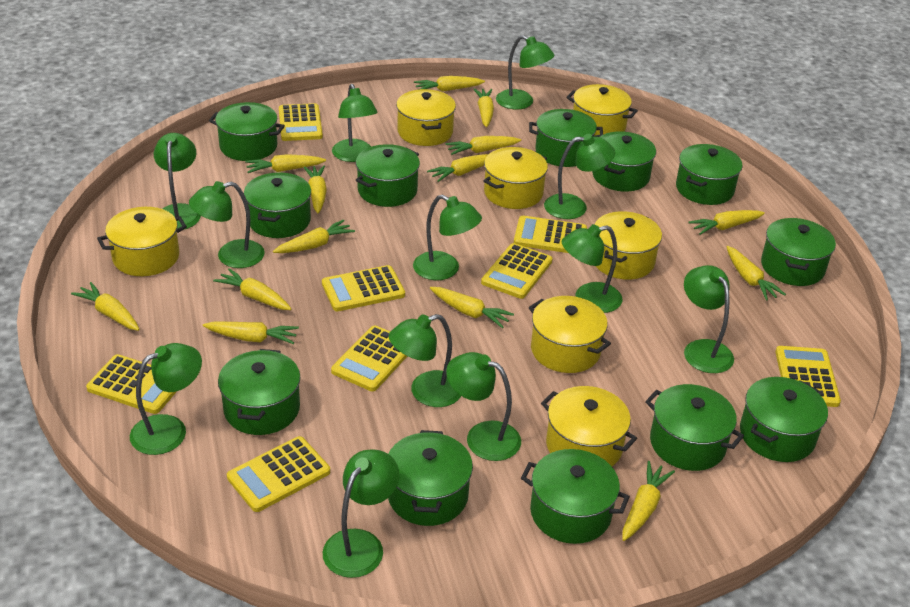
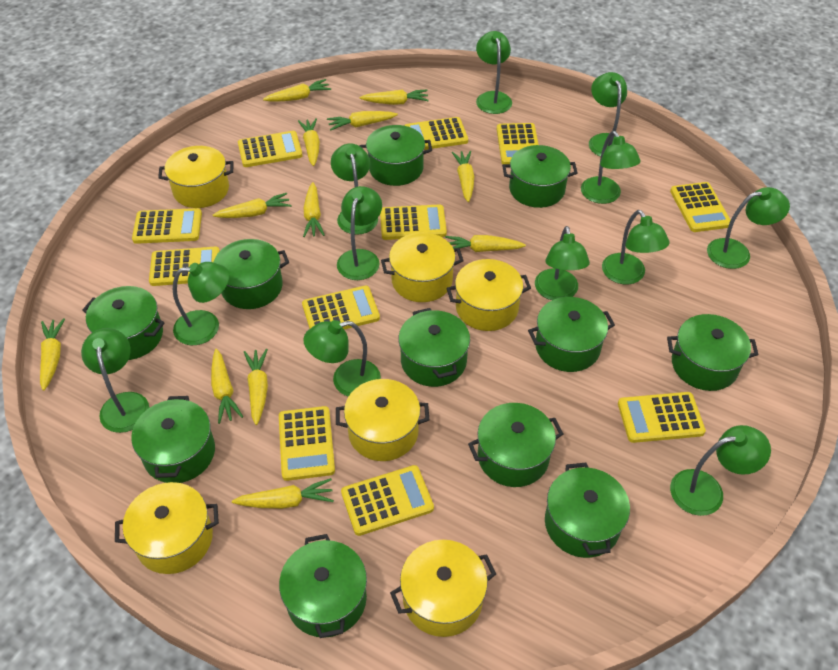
green pot: [209,102,285,161] [218,349,300,435] [244,172,311,238] [356,144,420,207] [388,430,473,526] [521,449,630,544] [529,109,603,167] [592,131,656,192] [645,384,744,471] [676,144,743,205] [740,377,828,462] [761,218,836,286] = 12 -> [82,286,165,360] [131,396,215,483] [214,239,289,309] [279,534,367,638] [359,125,432,186] [398,308,470,387] [468,403,563,487] [502,145,578,208] [528,297,615,372] [545,463,630,558] [667,314,759,391] = 11
yellow calculator: [86,354,177,414] [227,436,330,512] [279,103,323,141] [322,265,405,311] [331,325,407,391] [481,243,552,299] [514,216,587,253] [775,346,841,407] = 8 -> [132,208,202,244] [149,247,220,286] [238,131,302,167] [279,406,335,481] [302,285,380,329] [341,465,434,536] [380,204,447,240] [404,117,468,150] [497,123,539,164] [618,392,706,443] [670,182,731,232] = 11
yellow carrot: [71,282,140,331] [203,322,299,344] [213,268,291,310] [245,154,326,173] [273,220,355,253] [303,166,327,213] [414,76,485,92] [427,154,488,182] [430,287,514,328] [446,136,521,155] [473,89,494,127] [622,461,675,541] [689,210,765,235] [727,246,786,301] = 14 -> [40,318,65,391] [211,349,243,424] [213,193,291,218] [232,478,334,509] [244,349,268,425] [263,79,331,102] [298,118,320,166] [303,182,325,237] [327,111,398,131] [359,90,429,105] [445,235,526,252] [452,151,474,202] = 12
yellow pot: [97,207,187,276] [396,89,456,146] [483,147,548,209] [529,296,611,373] [541,386,637,466] [566,84,638,136] [595,211,662,280] = 7 -> [115,482,219,574] [158,146,233,208] [336,379,429,461] [381,233,464,302] [390,540,496,637] [446,259,531,331] = 6

